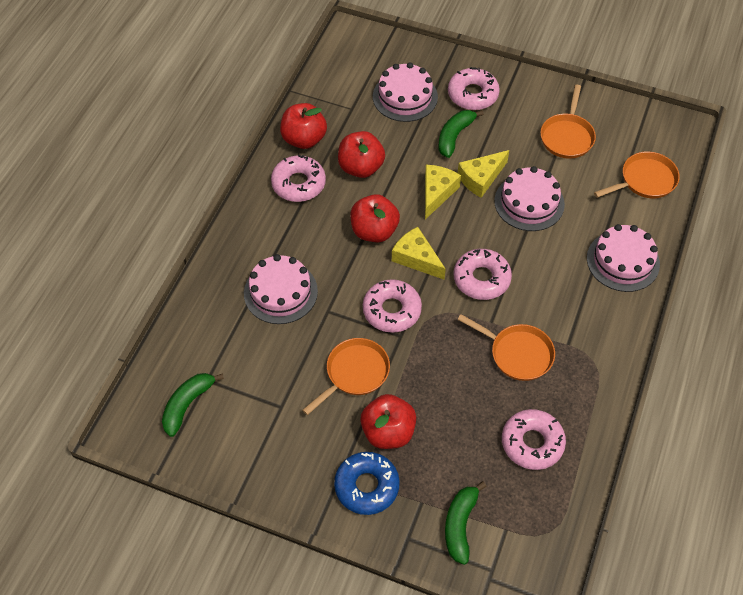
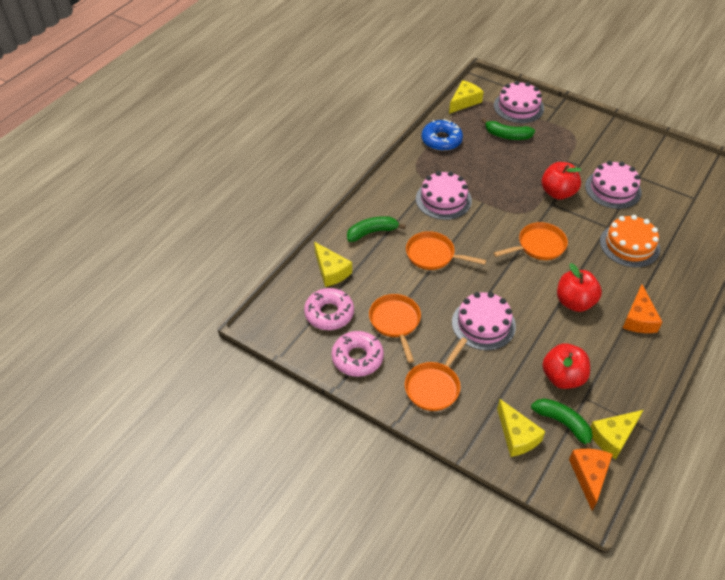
orange cake: none = 0 -> [600,215,660,267] = 1
orange cheese: none = 0 -> [569,449,613,511] [623,284,662,333] = 2
pink donut: [271,155,326,202] [363,279,422,333] [448,67,500,110] [454,249,512,300] [502,409,566,470] = 5 -> [304,288,354,330] [331,331,384,377] = 2
red apple: [280,103,327,149] [338,131,385,178] [350,194,400,242] [360,394,416,449] = 4 -> [541,162,582,200] [542,343,590,389] [557,263,602,312] = 3
yellow cheese: [392,227,446,280] [425,165,461,219] [458,150,509,198] = 3 -> [314,242,352,287] [449,80,484,114] [497,399,545,457] [590,410,643,459] = 4

